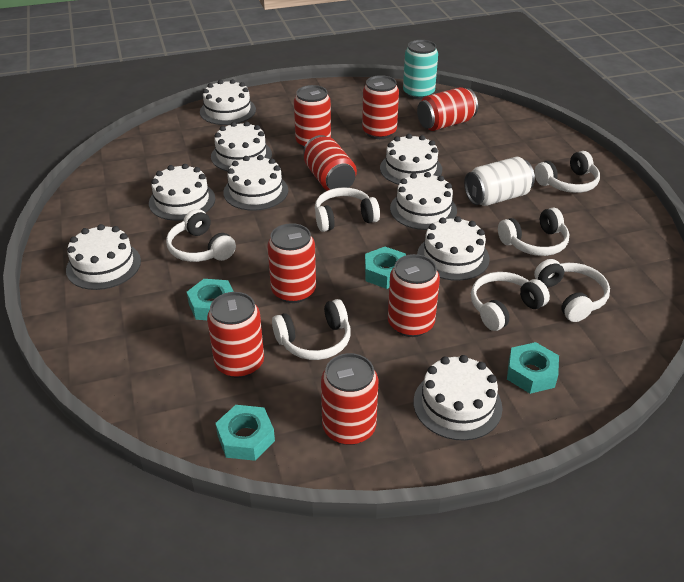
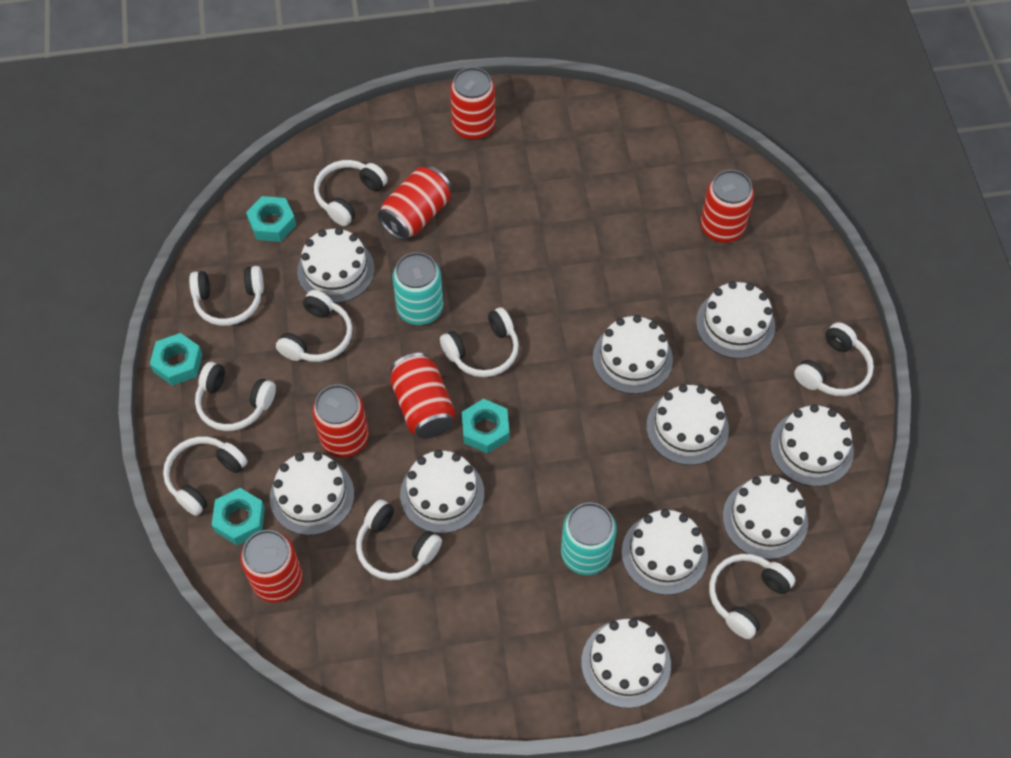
red can: [207,292,264,378] [267,223,316,303] [294,85,331,148] [303,135,357,191] [321,353,378,445] [362,75,399,139] [388,254,440,337] [417,87,478,131] = 8 -> [240,530,303,603] [312,384,369,458] [378,166,452,240] [390,353,456,439] [450,67,495,140] [700,170,754,243] = 6
turquoise can: [403,40,438,99] = 1 -> [393,252,443,325] [561,503,617,575] = 2
white cake: [66,224,141,290] [149,164,215,221] [200,79,256,125] [211,121,272,171] [223,155,288,211] [380,134,442,185] [390,172,457,230] [414,355,502,441] [417,216,490,281] = 9 -> [270,452,354,535] [297,227,375,303] [400,450,484,533] [581,618,671,708] [593,315,673,394] [621,509,708,595] [647,384,729,465] [696,281,775,359] [723,475,808,559] [770,404,854,487] = 10
white can: [464,156,535,206] = 1 -> none = 0
white headphones: [166,209,236,262] [272,299,351,360] [315,187,380,232] [471,272,550,331] [498,208,569,256] [534,151,600,193] [534,259,610,322] = 7 -> [163,437,247,516] [189,266,264,326] [195,362,276,431] [276,290,352,362] [314,160,388,226] [356,499,442,580] [440,307,519,377] [709,554,795,639] [794,322,874,396] = 9

